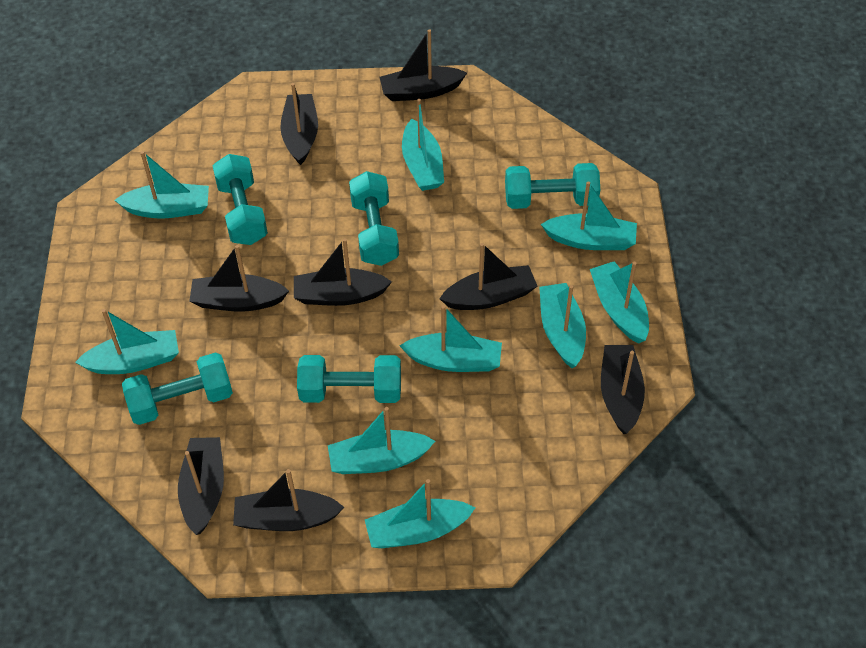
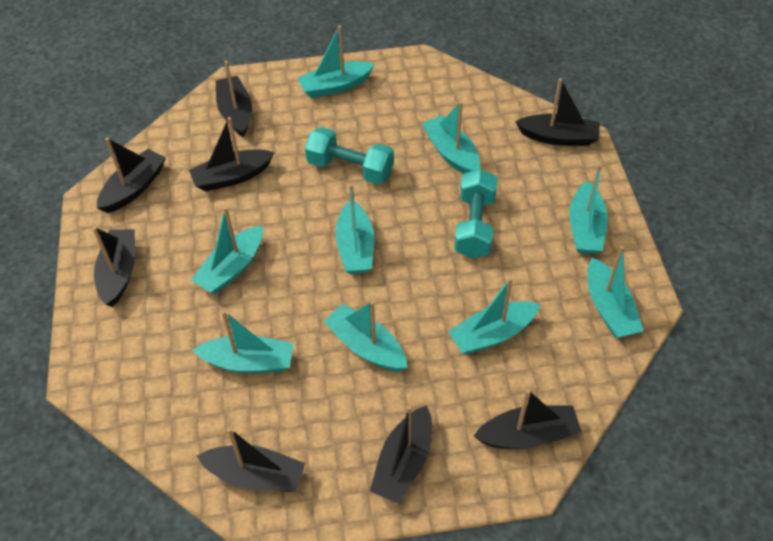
turquoise dumbbell: [122,352,233,425] [213,154,268,245] [297,355,401,403] [349,171,399,266] [505,163,600,209] = 5 -> [305,127,394,184] [454,168,497,258] = 2

